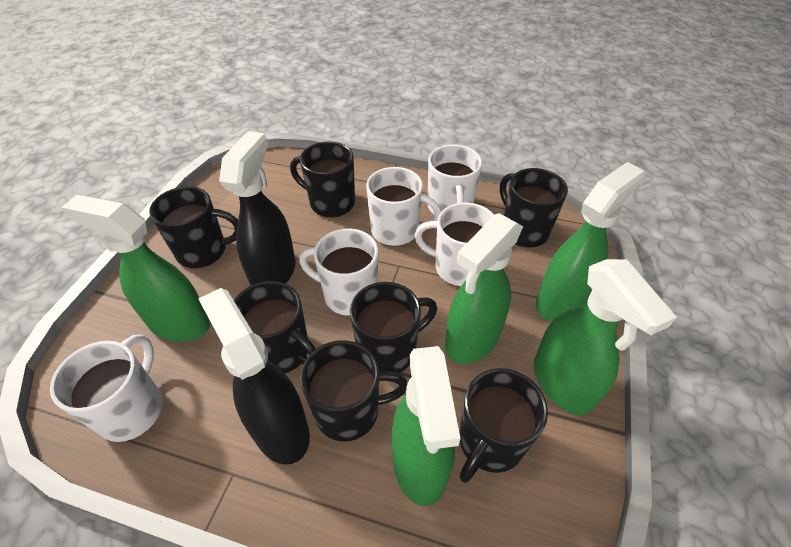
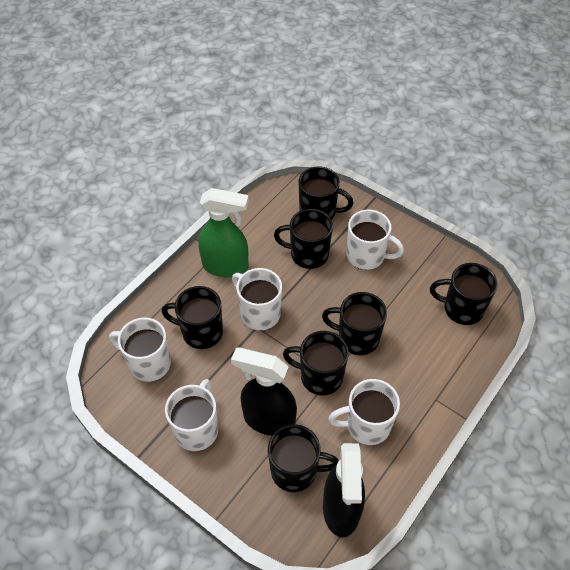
green spray bottle: [61,195,210,342] [392,346,461,506] [445,213,523,364] [534,259,677,415] [536,162,645,321] = 5 -> [198,188,249,278] = 1

